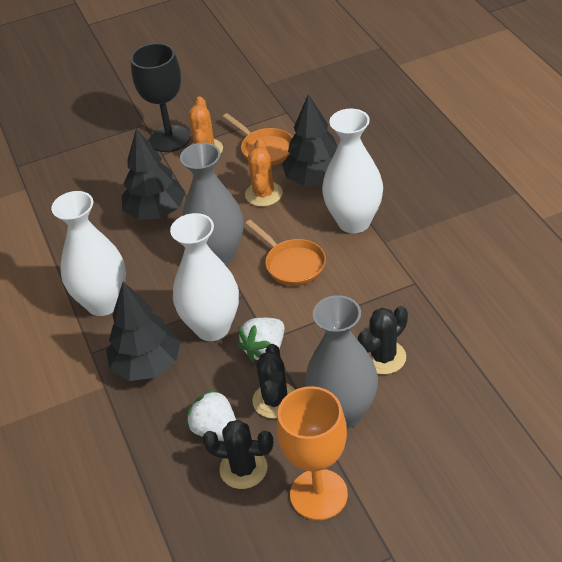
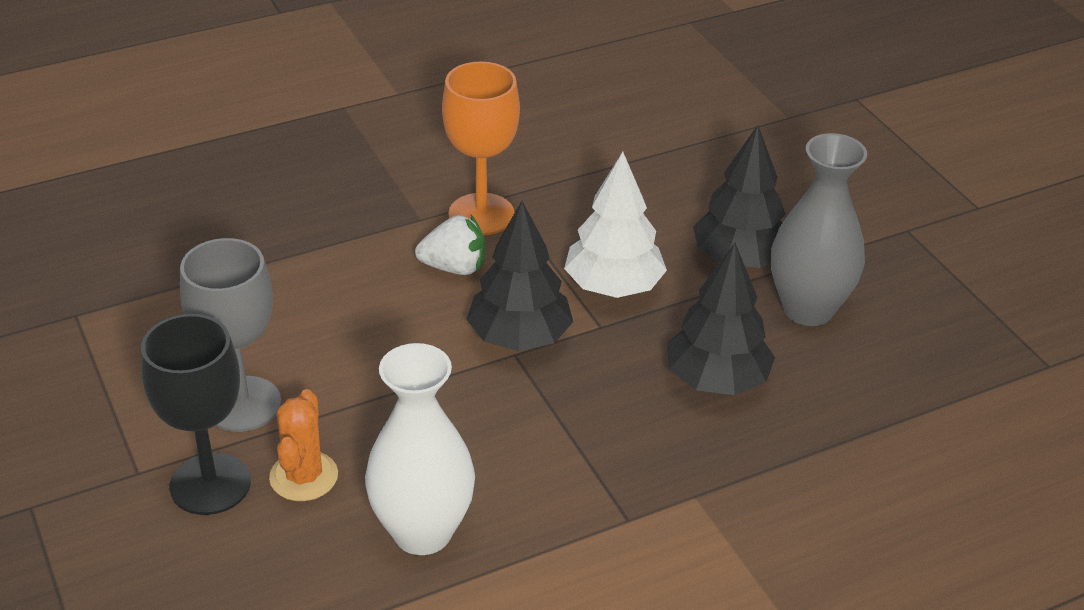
black cactus: [202,420,273,489] [253,344,295,419] [358,306,408,374] = 3 -> none = 0
grey goblet: none = 0 -> [180,238,281,432] = 1
grey vase: [180,143,243,265] [305,295,378,428] = 2 -> [771,133,867,326] = 1
orange cactus: [188,96,223,153] [245,138,283,207] = 2 -> [269,389,338,501] = 1
orange pan: [223,113,293,166] [245,220,326,286] = 2 -> none = 0
white strawberry: [186,388,236,441] [237,318,284,362] = 2 -> [415,215,485,275] = 1
white tree: none = 0 -> [564,152,667,298] = 1
white vase: [51,191,126,316] [170,213,239,341] [322,108,383,233] = 3 -> [365,343,475,555] = 1

